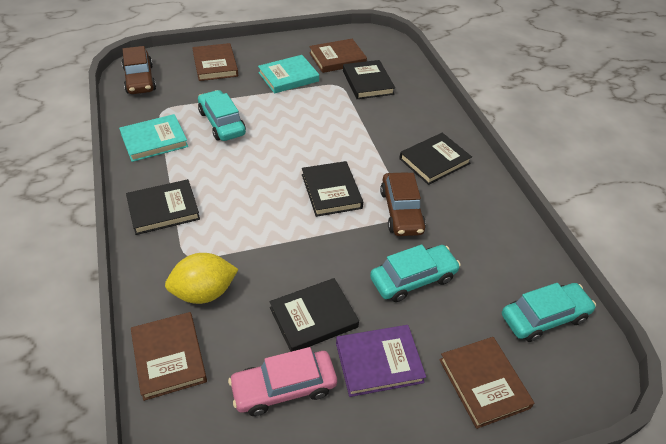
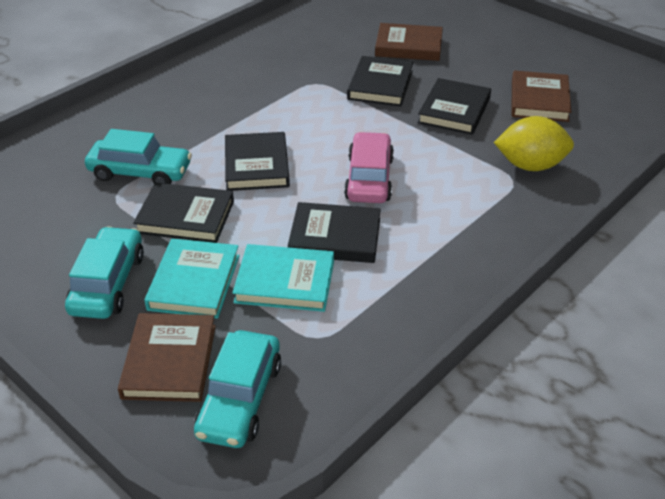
brown book: [131,312,207,401] [192,43,238,81] [309,39,367,73] [439,337,534,429] = 4 -> [118,313,216,402] [375,23,443,61] [511,70,571,122] = 3
brown car: [122,46,156,94] [380,172,426,236] = 2 -> none = 0
purple book: [336,325,426,397] = 1 -> none = 0

